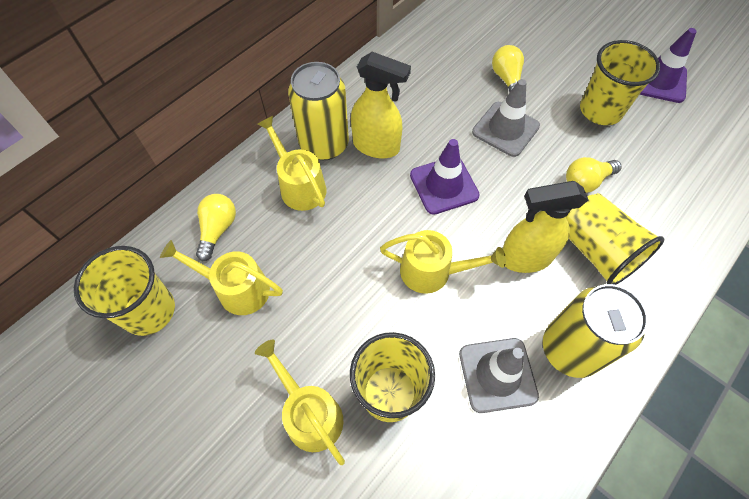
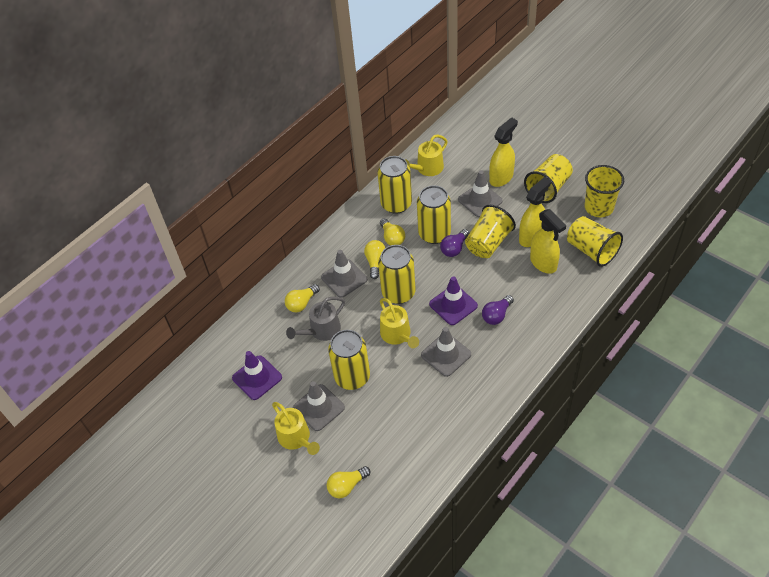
grey traffic cone: [459,338,539,413] [472,79,540,157] = 2 -> [293,381,345,431] [321,250,367,298] [421,327,471,377] [458,170,503,217] = 4
grey watering can: none = 0 -> [286,297,345,341] = 1
purple light bulb: none = 0 -> [440,229,469,257] [482,295,514,325] = 2
yellow can: [288,62,349,160] [543,284,648,378] = 2 -> [328,330,370,390] [378,156,412,214] [378,245,415,304] [417,185,451,244] = 4
yellow light bulb: [196,194,236,261] [492,45,524,92] [566,157,622,193] = 3 -> [285,284,320,313] [327,466,371,498] [364,240,385,279] [380,218,405,246] = 4
yellow spray bottle: [351,52,411,158] [502,181,588,273] = 2 -> [489,117,518,187] [519,177,551,247] [530,209,566,274] = 3
yellow watering can: [160,240,283,315] [255,339,345,465] [258,116,326,211] [380,230,506,294] = 4 -> [272,402,320,455] [380,298,419,348] [406,135,448,176] = 3

